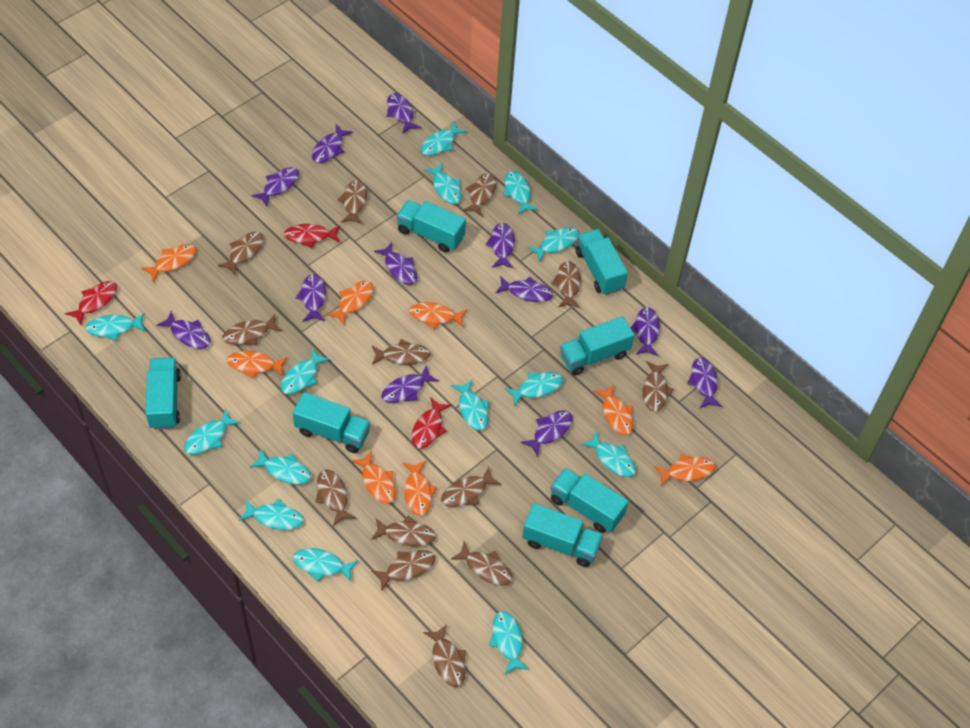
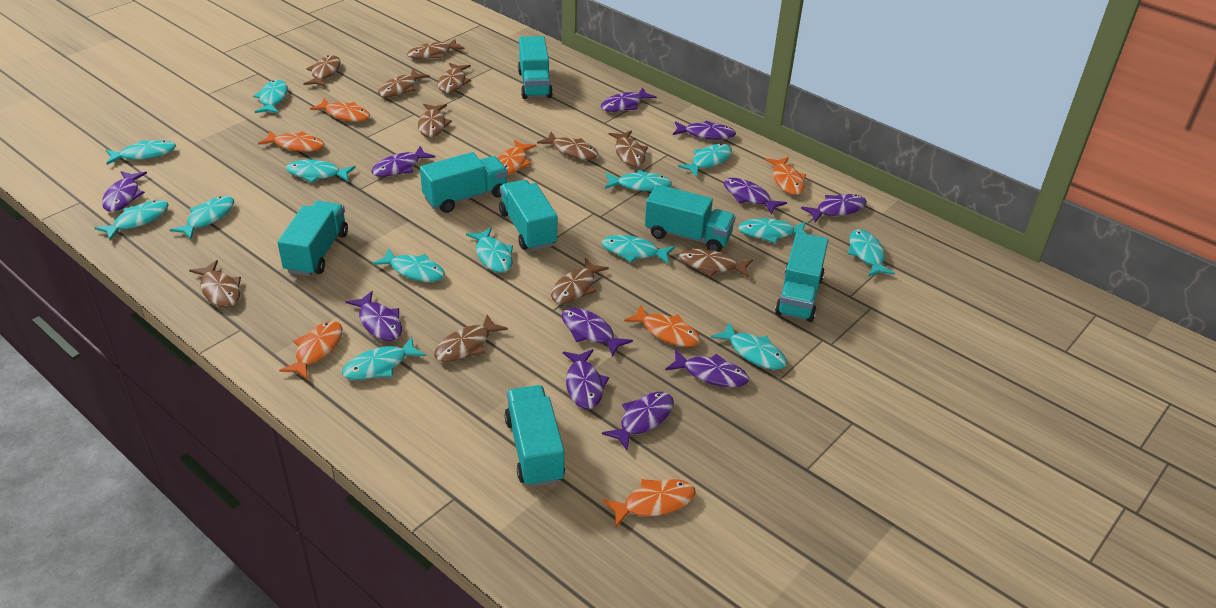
brown fish: [218,232,264,275] [222,314,282,346] [316,470,356,526] [338,180,367,224] [371,516,436,546] [371,550,435,591] [372,339,431,365] [423,624,466,687] [441,466,501,507] [451,541,512,585] [463,173,496,217] [551,261,581,308] [643,361,674,412] = 13 -> [189,260,241,308] [304,55,341,87] [378,69,430,97] [407,39,465,59] [418,104,452,137] [434,314,508,362] [438,63,471,93] [537,132,599,160] [551,258,609,304] [609,131,648,167] [679,249,753,278] = 11
orange fish: [141,244,196,282] [227,351,288,379] [327,281,374,325] [351,451,396,504] [403,461,437,516] [409,302,467,329] [593,384,633,435] [654,454,716,486] = 8 -> [258,130,324,152] [279,321,342,380] [310,98,370,122] [497,140,536,176] [602,479,696,527] [624,304,700,347] [765,157,806,195] = 7
purple fish: [156,311,211,349] [251,167,299,206] [296,274,326,322] [312,125,353,163] [374,242,418,285] [381,365,439,403] [387,93,421,134] [485,223,515,268] [495,276,553,302] [521,410,573,457] [631,307,660,356] [687,357,722,408] = 12 -> [102,171,147,212] [345,291,402,341] [371,146,435,177] [562,308,633,357] [563,349,609,409] [601,87,657,112] [602,392,674,450] [665,349,749,387] [673,121,736,140] [724,178,787,215] [801,194,867,222] = 11
red fish: [65,281,117,325] [284,224,340,248] [411,397,451,449] = 3 -> none = 0

